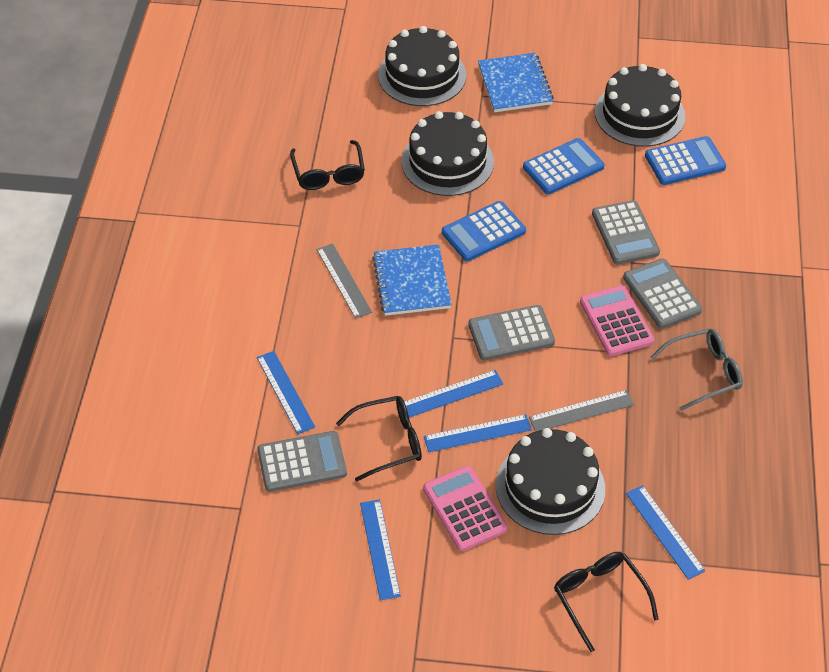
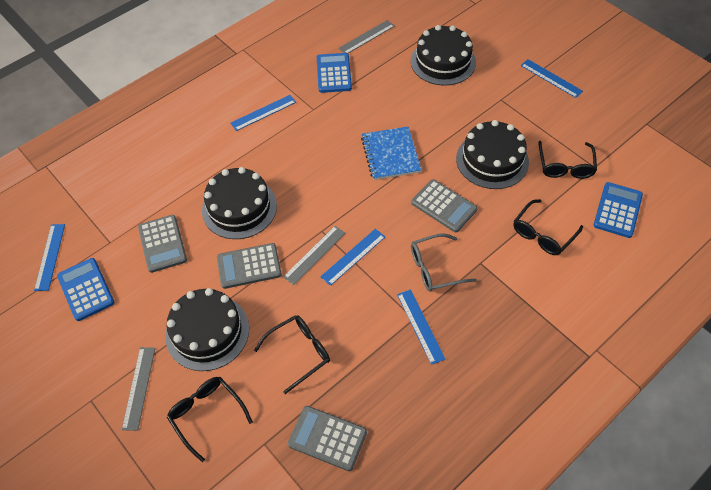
black glasses: [290,140,365,190] [336,396,422,482] [554,552,659,652] = 3 -> [167,377,253,462] [254,315,330,394] [513,199,583,255] [538,141,597,179] = 4
blue notebook: [372,244,452,316] [478,53,554,112] = 2 -> [361,127,421,180] = 1
grey ruler: [316,243,372,319] [529,390,634,432] = 2 -> [122,347,155,431] [283,226,346,285] [339,20,395,53] = 3
pink calculator: [423,465,508,551] [580,285,654,356] = 2 -> none = 0

